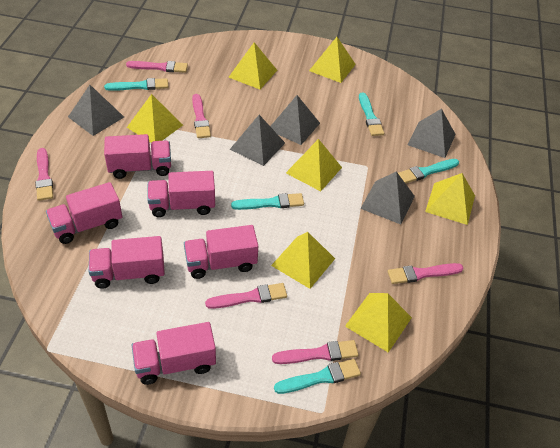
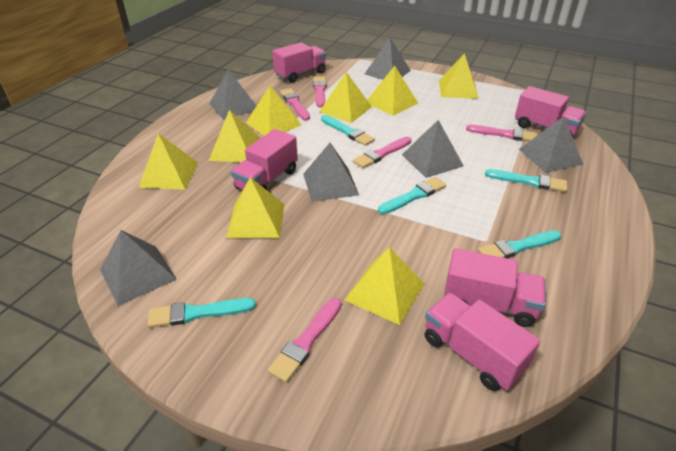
grey pyramid: [68,85,124,136] [230,115,285,166] [270,95,320,145] [360,172,415,224] [408,108,456,158] = 5 -> [100,230,177,306] [209,69,256,120] [303,143,359,202] [365,38,411,80] [402,120,464,178] [519,116,583,173] = 6
pink brush: [35,148,53,201] [126,61,188,73] [192,94,211,138] [205,283,287,309] [272,340,359,364] [388,263,463,284] = 6 -> [268,298,341,383] [280,88,310,120] [313,76,326,107] [353,137,411,168] [466,125,538,141] = 5
pink truck: [46,182,122,244] [89,236,165,289] [104,134,171,179] [132,322,216,385] [147,171,215,217] [184,225,258,279] = 6 -> [231,129,298,190] [272,42,326,83] [425,293,540,391] [444,248,546,327] [515,86,586,135] = 5
yellow pyramid: [127,94,183,143] [228,42,277,89] [271,232,335,289] [286,139,342,191] [309,37,356,83] [345,293,412,353] [425,173,475,225] = 7 -> [138,133,199,190] [209,109,260,162] [226,177,285,238] [246,86,302,136] [319,72,372,123] [345,247,425,325] [367,66,418,116] [439,53,479,99] = 8

